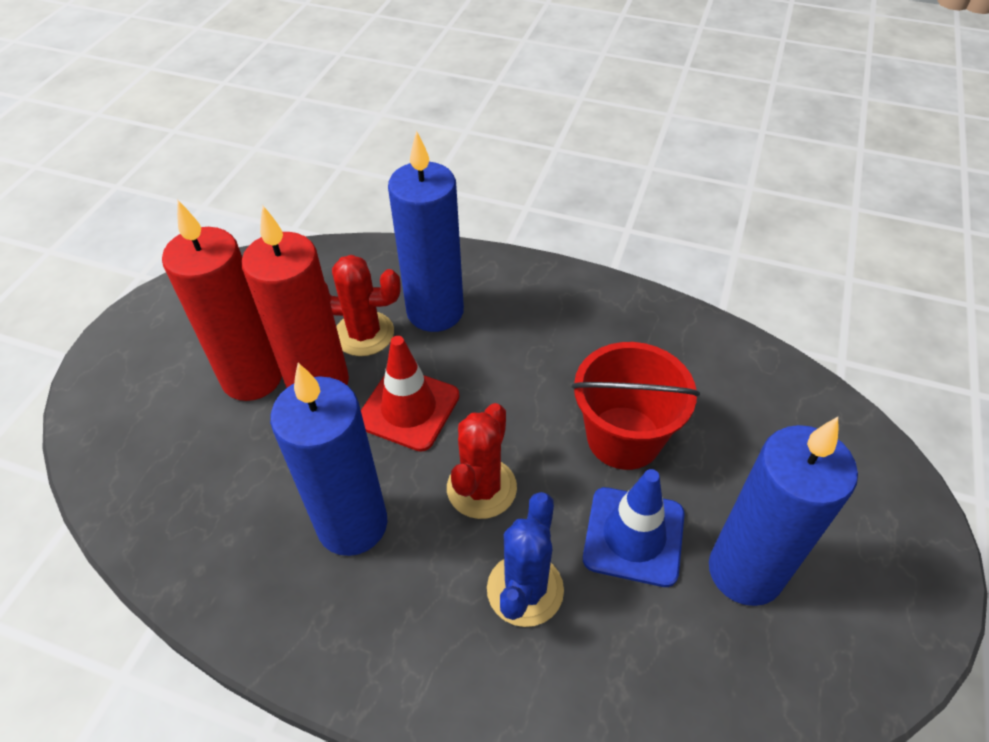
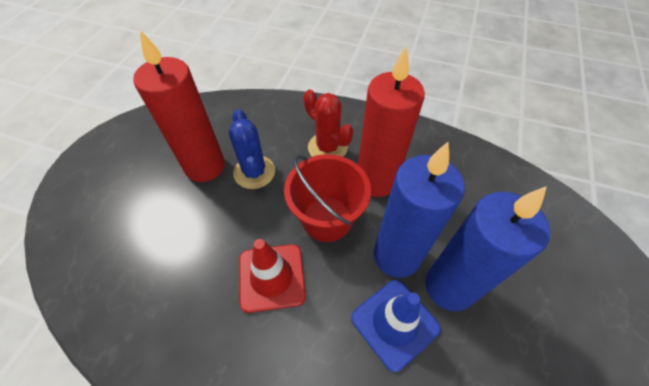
blue candle: [270,363,388,556] [388,130,464,332] [709,417,858,606] = 3 -> [374,142,465,278] [425,186,550,311] = 2
red cactus: [325,255,401,356] [447,403,517,519] = 2 -> [303,90,353,157] = 1

